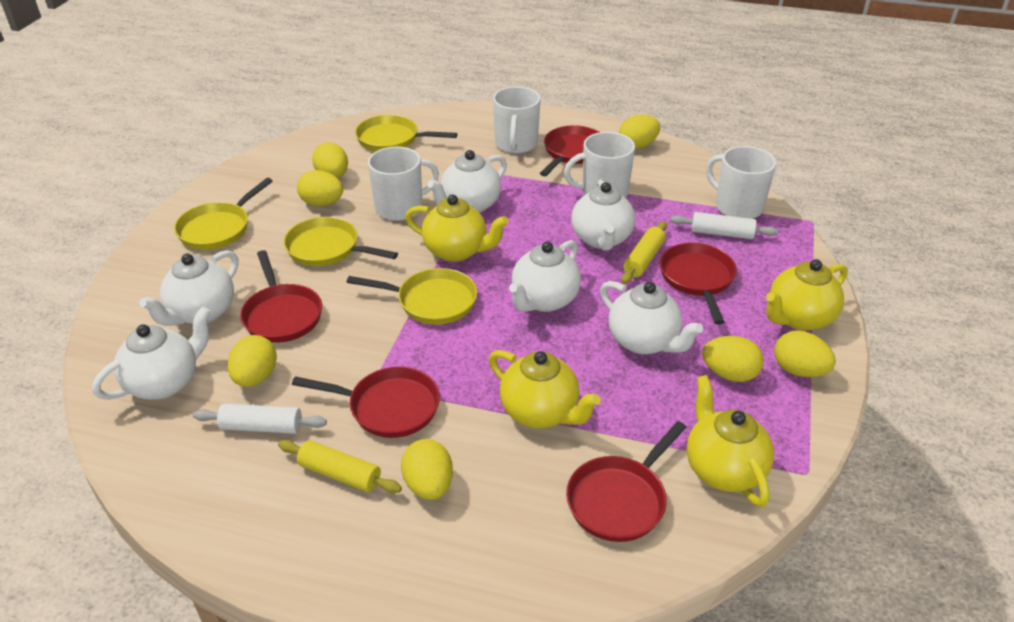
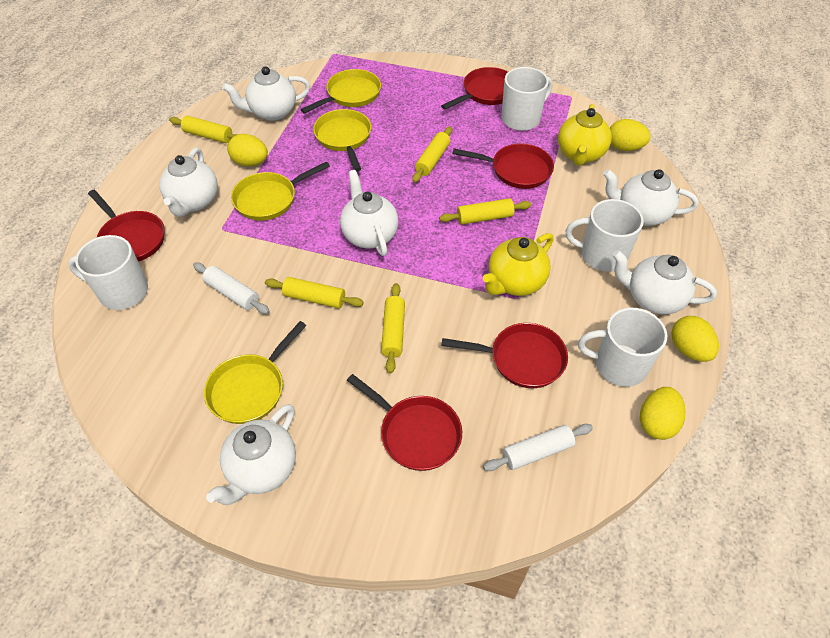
yellow egg: [228,335,277,387] [297,170,343,206] [312,142,348,178] [401,439,453,500] [619,115,660,149] [702,336,764,382] [774,330,836,377] = 7 -> [227,134,268,166] [610,119,651,151] [640,387,685,440] [671,316,719,362] = 4
yellow rolling pin: [278,440,402,493] [621,222,667,284] = 2 -> [169,116,238,143] [265,277,364,308] [381,283,405,374] [412,127,452,183] [439,198,531,225] = 5
yellow teapot: [405,194,508,262] [489,350,601,428] [687,375,774,507] [766,259,848,331] = 4 -> [483,233,553,296] [558,104,612,166] = 2

